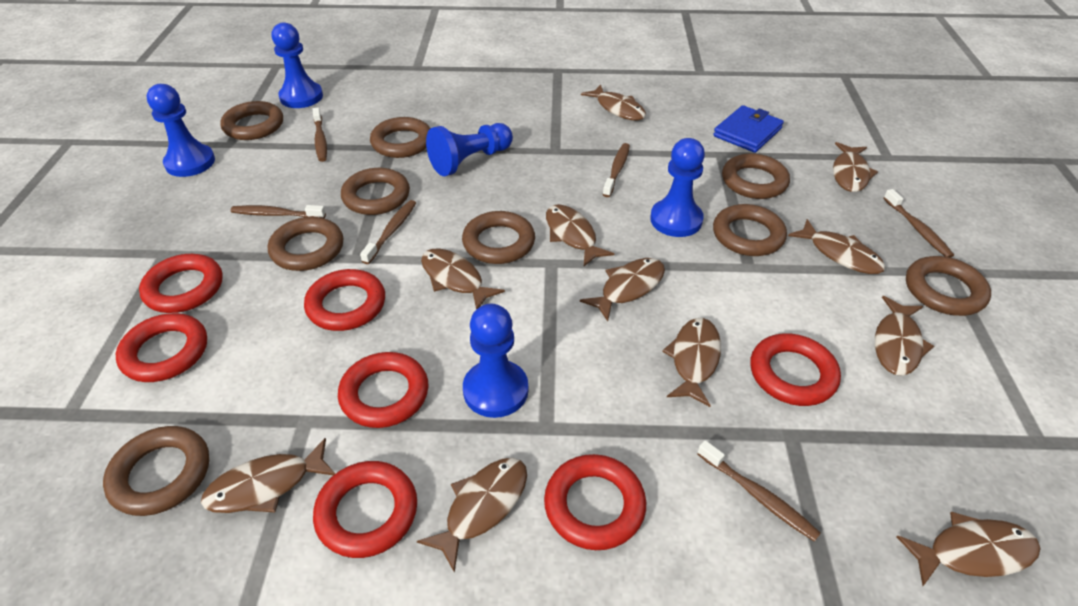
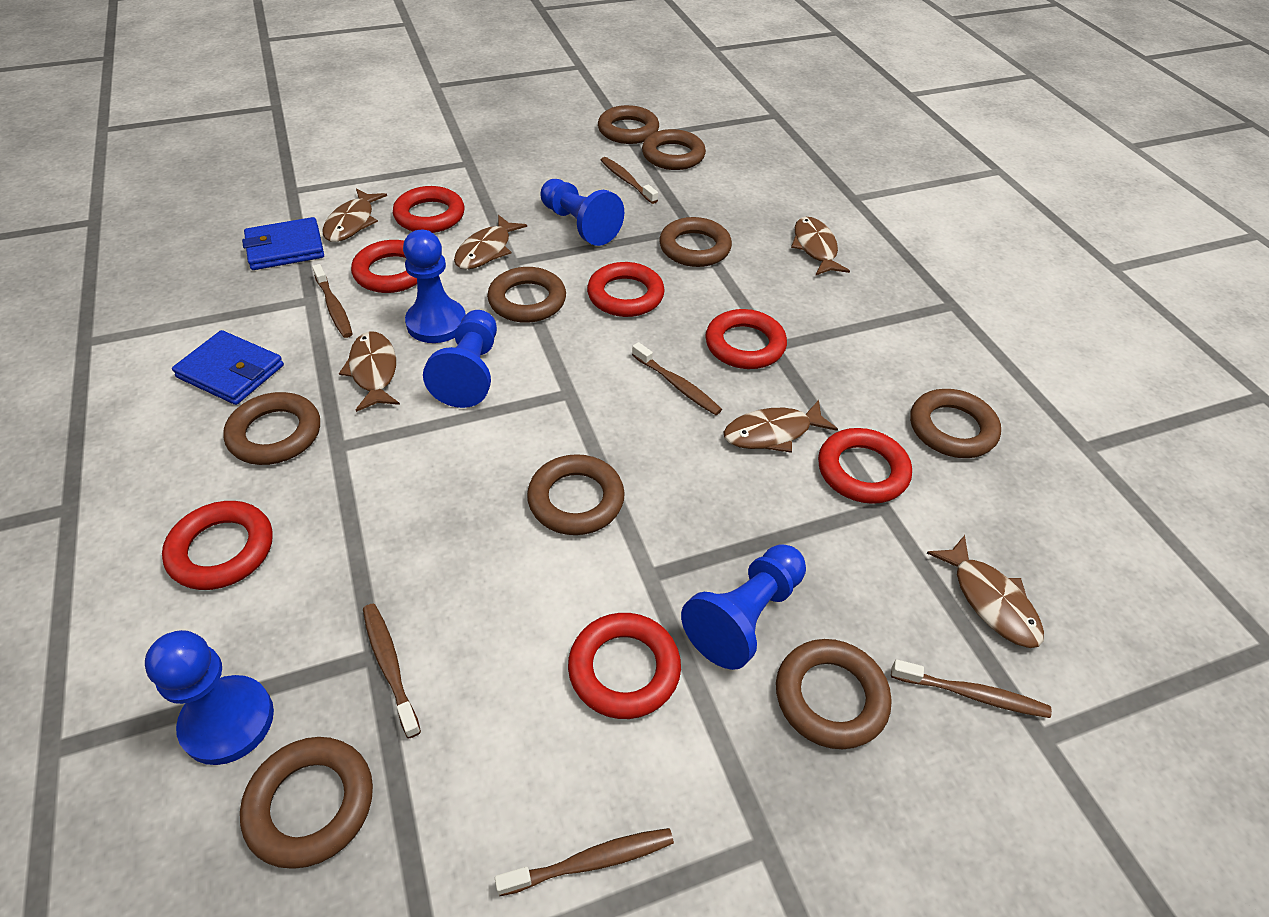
blue wallet: [713,105,784,153] = 1 -> [172,330,284,405] [242,217,324,270] = 2
brown fish: [201,438,335,513] [417,458,527,573] [421,249,505,310] [546,204,614,266] [580,258,665,321] [581,84,646,121] [662,318,721,407] [788,219,885,274] [833,142,878,192] [875,296,934,376] [897,512,1041,586] = 11 -> [323,188,387,242] [339,331,400,412] [454,215,527,269] [723,400,838,453] [791,217,850,275] [927,535,1044,648] = 6

